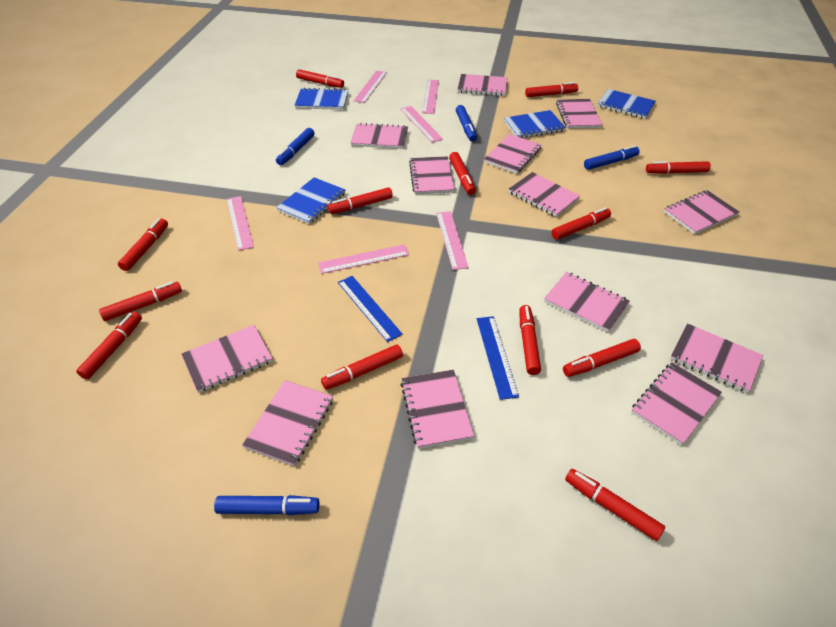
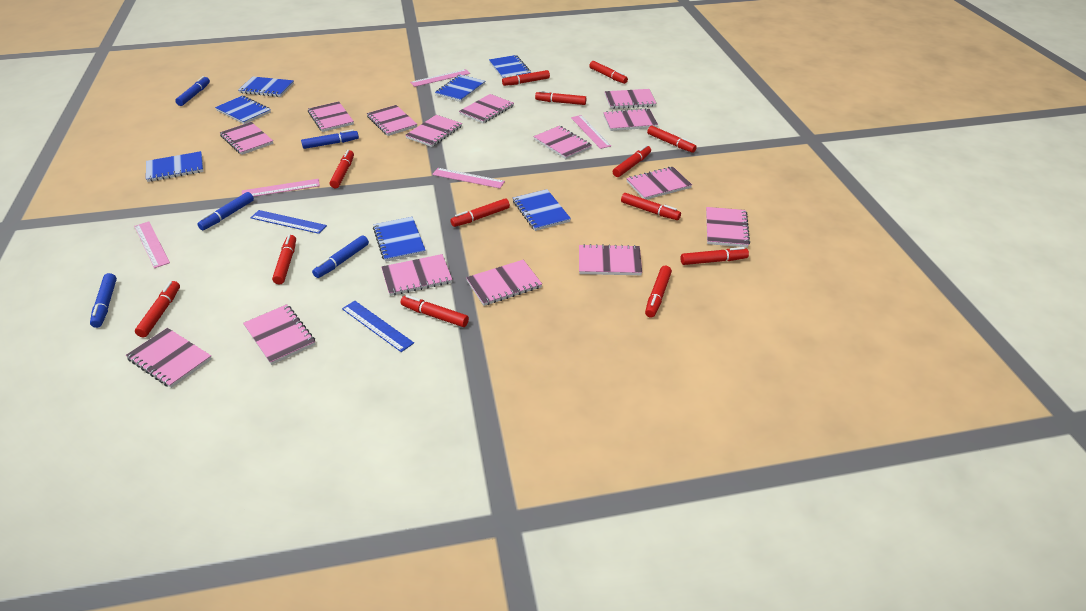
blue marker: [214,495,319,515] [276,128,315,165] [456,105,477,142] [584,145,640,170] = 4 -> [90,273,117,328] [175,76,210,106] [197,192,254,230] [301,129,359,149] [312,235,369,278] = 5
blue notebook: [276,177,345,224] [294,88,348,110] [504,110,566,138] [597,89,656,119] = 4 -> [146,151,204,182] [215,96,271,124] [238,77,294,97] [373,217,426,262] [435,75,485,102] [489,55,531,79] [513,189,571,231] = 7
pink notebook: [181,325,273,393] [242,380,333,466] [350,123,408,149] [401,370,474,449] [409,156,455,195] [457,74,508,96] [484,134,542,174] [509,172,580,217] [544,272,630,333] [556,99,602,129] [631,362,722,445] [664,190,739,235] [670,323,763,393] = 13 -> [126,328,212,388] [220,122,274,155] [243,304,316,365] [308,101,354,132] [367,105,417,136] [381,254,453,296] [405,115,462,147] [459,94,514,124] [466,260,542,306] [533,126,592,159] [579,244,642,275] [603,108,658,131] [605,89,656,109] [626,166,692,200] [706,207,750,247] = 15
pink ruler: [227,196,254,251] [318,244,409,274] [353,71,387,103] [401,106,443,143] [422,80,439,114] [436,211,469,270] = 6 -> [134,221,170,268] [242,179,320,197] [410,69,470,87] [432,168,505,188] [571,115,611,149] = 5

